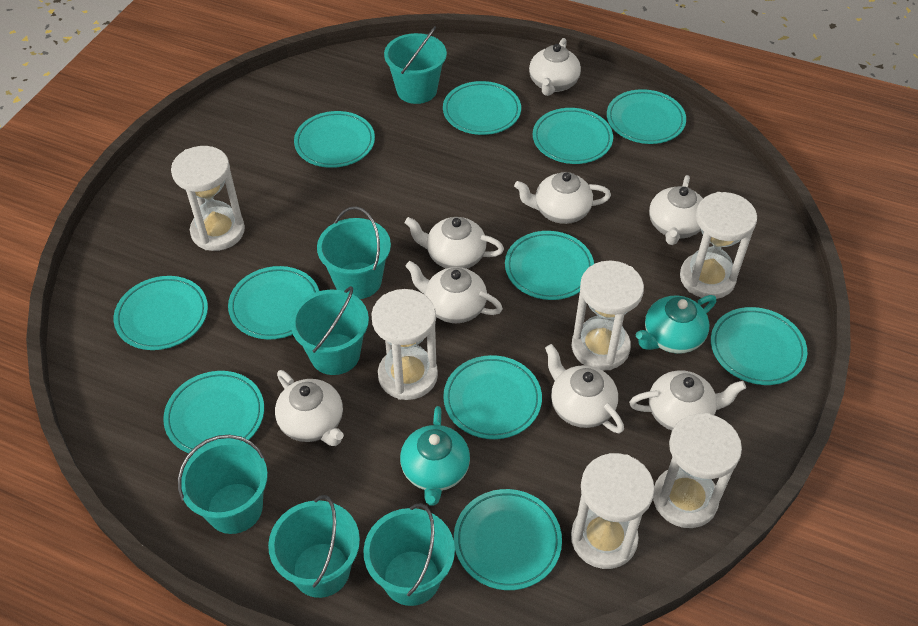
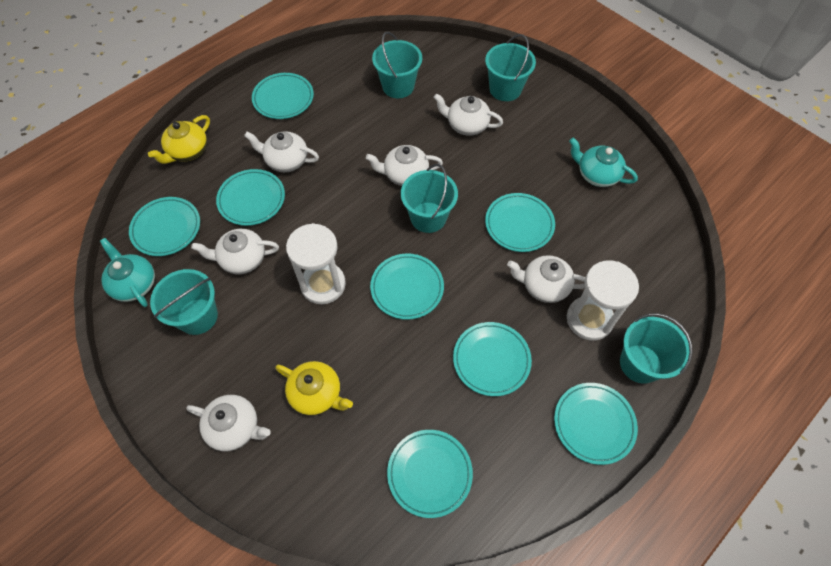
turquoise bucket: [178,435,268,534] [268,495,360,598] [290,286,369,375] [317,207,391,299] [363,503,455,606] [384,26,447,104] = 6 -> [150,269,218,335] [372,32,422,98] [401,164,458,233] [485,34,536,101] [620,313,693,384] = 5
turquoise plate: [114,276,208,350] [163,371,264,453] [228,266,319,340] [294,111,375,168] [443,81,521,135] [443,355,542,439] [454,489,562,590] [505,231,594,300] [533,108,613,164] [607,89,686,144] [711,307,807,385] = 11 -> [129,197,200,256] [216,169,285,226] [252,73,314,119] [370,253,444,320] [387,430,473,518] [453,322,532,396] [485,193,555,252] [554,383,638,465] = 8
white hourglass: [171,146,245,251] [371,289,438,400] [571,453,655,569] [572,260,644,371] [653,413,742,528] [680,192,757,299] = 6 -> [286,223,346,304] [567,260,639,340] = 2
white teapot: [275,370,344,446] [404,217,504,269] [405,261,503,323] [514,172,611,224] [529,38,581,96] [545,344,624,433] [629,370,746,431] [649,175,703,245] = 8 -> [186,395,271,451] [191,229,279,274] [244,131,319,172] [366,145,443,186] [433,93,503,136] [507,255,585,303] = 6
yellow teapot: none = 0 -> [148,115,210,164] [276,361,353,416] = 2

